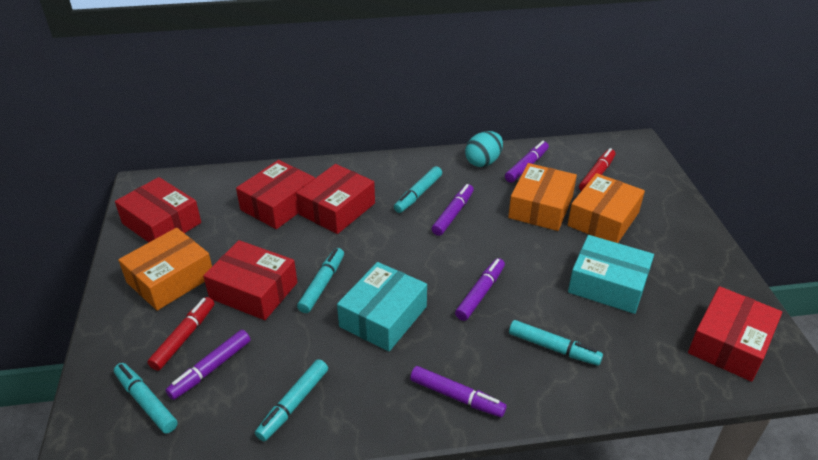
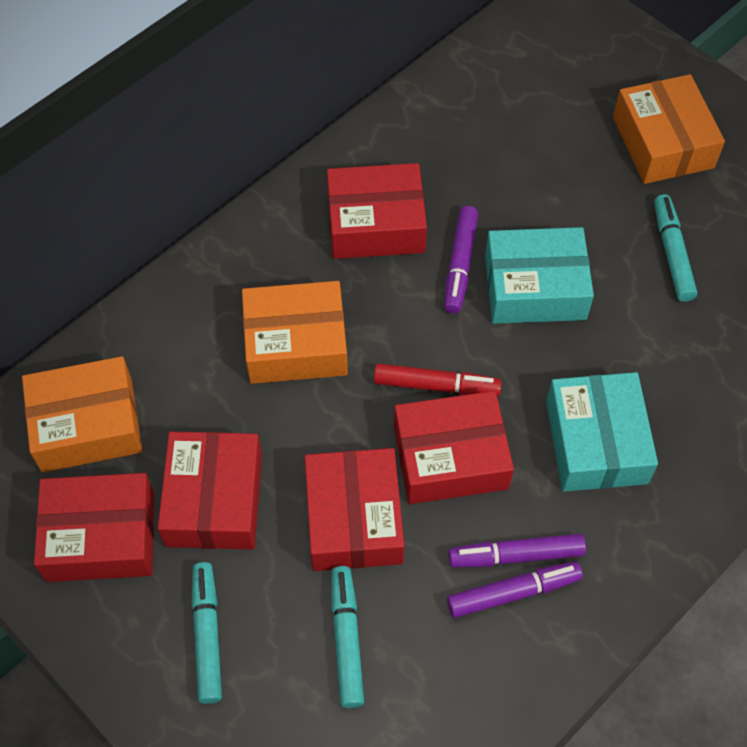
purple marker: [166,330,250,400] [410,366,507,417] [432,184,474,236] [455,258,505,321] [505,141,549,183] = 5 -> [444,206,478,313] [447,561,583,618] [448,533,586,567] = 3
red marker: [147,297,214,371] [579,148,615,191] = 2 -> [374,363,502,396] = 1
turquoise egg: [465,131,503,167] = 1 -> none = 0
turquoise marker: [114,363,178,434] [255,359,328,441] [297,248,344,313] [394,166,442,213] [509,320,603,366] = 5 -> [192,562,222,704] [331,566,364,708] [654,194,697,302] = 3

